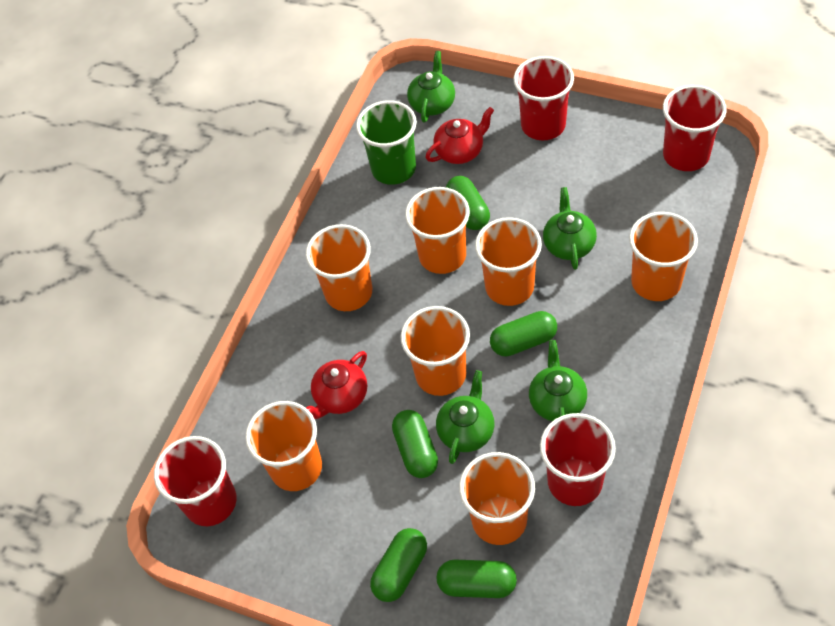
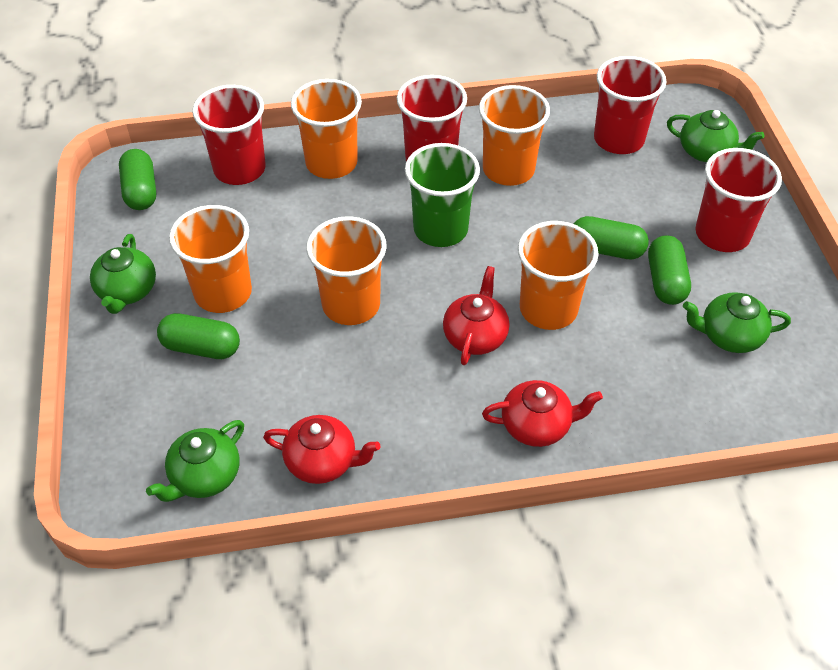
green capsule: [370,528,427,602] [392,410,438,478] [436,560,517,598] [446,176,490,230] [490,311,557,357] = 5 -> [119,149,156,210] [157,313,240,359] [574,216,649,259] [648,235,691,305] = 4
orange cup: [245,401,322,491] [306,224,372,311] [400,306,470,396] [405,187,470,274] [459,452,535,545] [475,217,542,306] [629,212,698,301] = 7 -> [169,205,252,313] [291,79,362,179] [306,216,386,325] [479,85,550,186] [518,221,598,330] = 5
red teapot: [306,351,367,419] [426,107,494,164] = 2 -> [263,415,381,484] [443,266,509,365] [482,380,603,447] = 3

